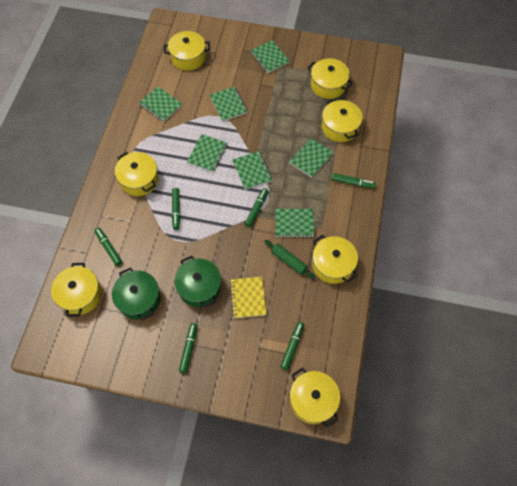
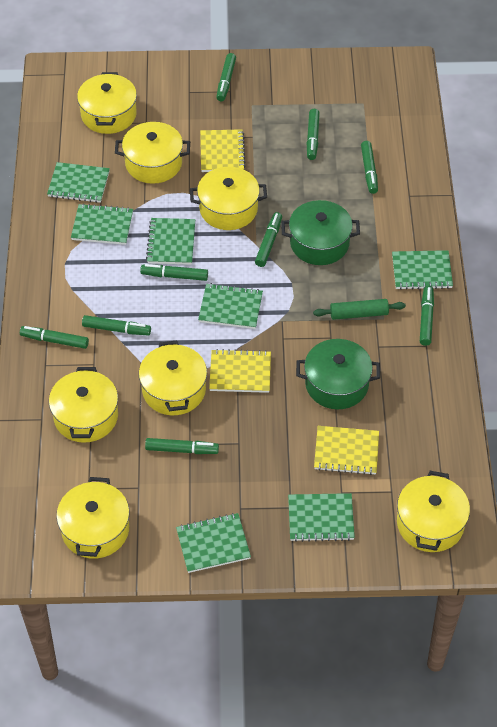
green marker: [94,228,122,266] [172,188,180,230] [179,323,197,373] [244,188,268,227] [280,322,304,370] [332,173,376,189] = 6 -> [20,326,89,349] [82,315,151,336] [140,264,208,281] [145,438,219,454] [216,53,236,101] [255,212,282,267] [307,109,320,160] [361,141,378,194] [420,286,434,346] = 9
yellow notebook: [230,277,267,318] = 1 -> [200,129,246,172] [209,349,271,393] [314,426,379,475] = 3

